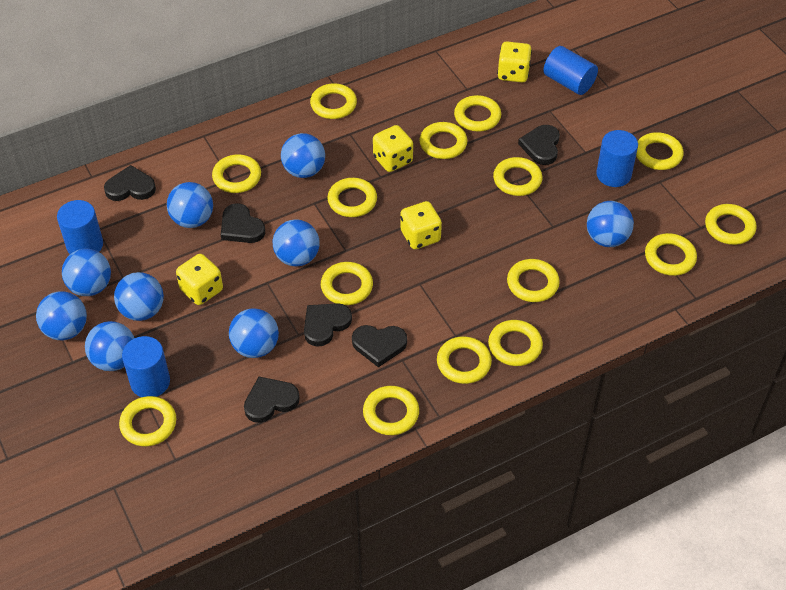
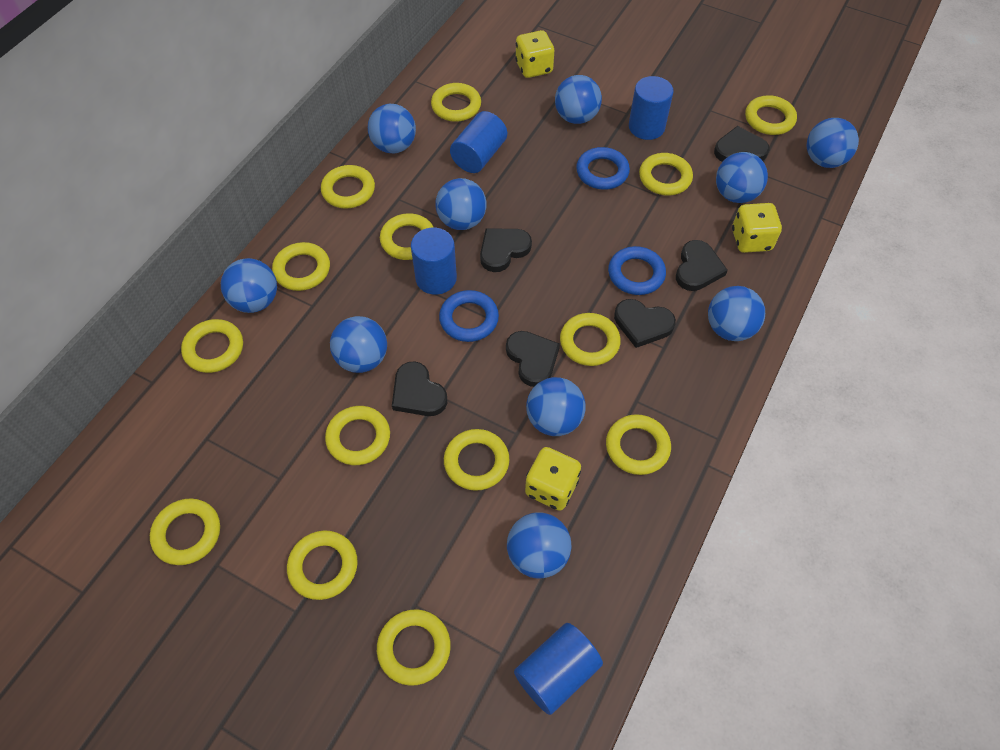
blue ball: [36,291,87,340] [62,249,111,296] [85,321,134,371] [114,272,164,321] [167,182,213,228] [229,308,279,358] [273,219,320,267] [281,133,325,178] [587,201,634,247] = 9 -> [221,258,277,313] [330,316,387,373] [368,104,416,153] [435,178,487,230] [507,512,572,579] [526,377,586,436] [555,75,602,124] [708,286,765,341] [716,152,768,203] [807,118,859,168] = 10
blue ring: none = 0 -> [439,290,499,342] [576,147,630,190] [608,246,666,295] = 3
yellow dice: [176,254,223,305] [373,125,413,172] [400,201,442,249] [497,41,532,83] = 4 -> [515,30,554,78] [525,447,581,511] [732,203,782,253] = 3
yellow ring: [119,396,176,446] [212,154,261,193] [310,83,357,119] [321,262,373,305] [327,178,377,217] [363,386,419,435] [419,122,467,159] [437,336,492,384] [454,95,501,131] [488,320,543,366] [493,157,542,196] [507,259,560,302] [636,132,684,170] [645,233,697,276] [705,204,756,245] = 15 -> [150,498,220,565] [181,319,243,373] [272,242,330,291] [287,531,358,600] [321,165,375,209] [325,406,390,465] [377,609,451,686] [380,213,434,260] [431,83,481,122] [444,429,509,491] [560,313,621,366] [606,414,671,475] [639,153,693,196] [745,95,797,135] = 14

